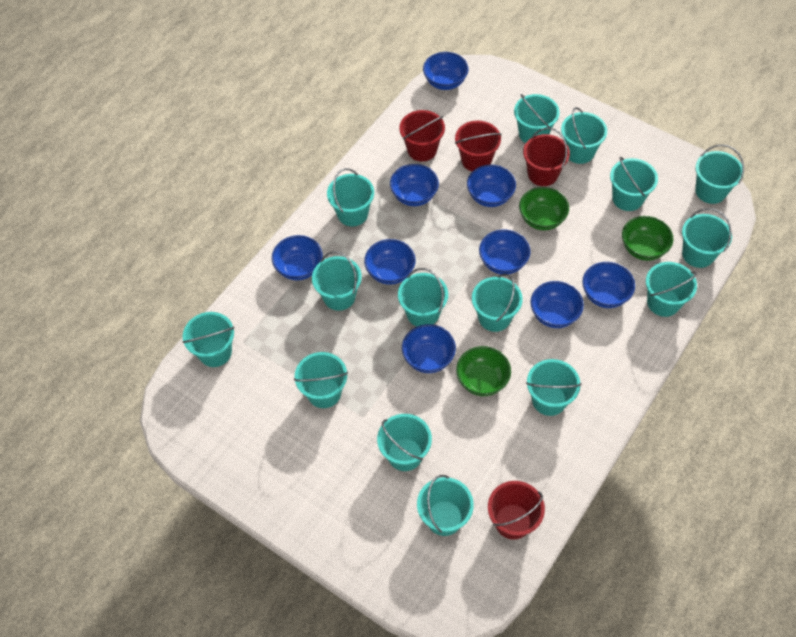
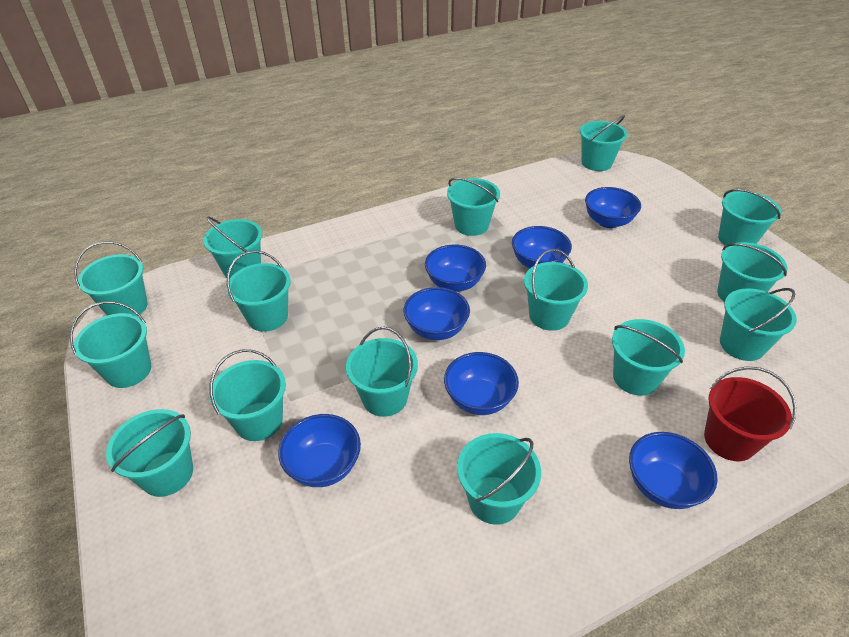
blue bowl: [272,235,323,280] [364,239,416,285] [390,164,439,206] [402,324,456,373] [423,52,469,90] [467,165,516,207] [479,230,530,274] [530,281,584,328] [582,262,635,308] = 9 -> [278,414,361,487] [403,287,470,340] [425,245,486,292] [444,352,519,415] [512,226,572,268] [585,187,641,228] [629,432,718,509] = 7
green bowl: [456,346,511,396] [519,187,569,230] [622,216,673,261] = 3 -> none = 0
red bucket: [399,110,445,162] [455,121,502,172] [488,481,545,540] [523,128,570,186] = 4 -> [704,366,797,461] = 1

